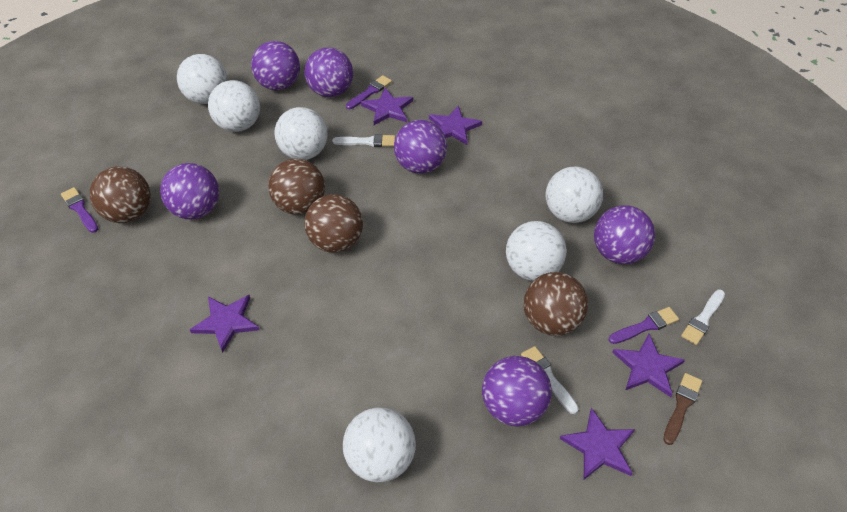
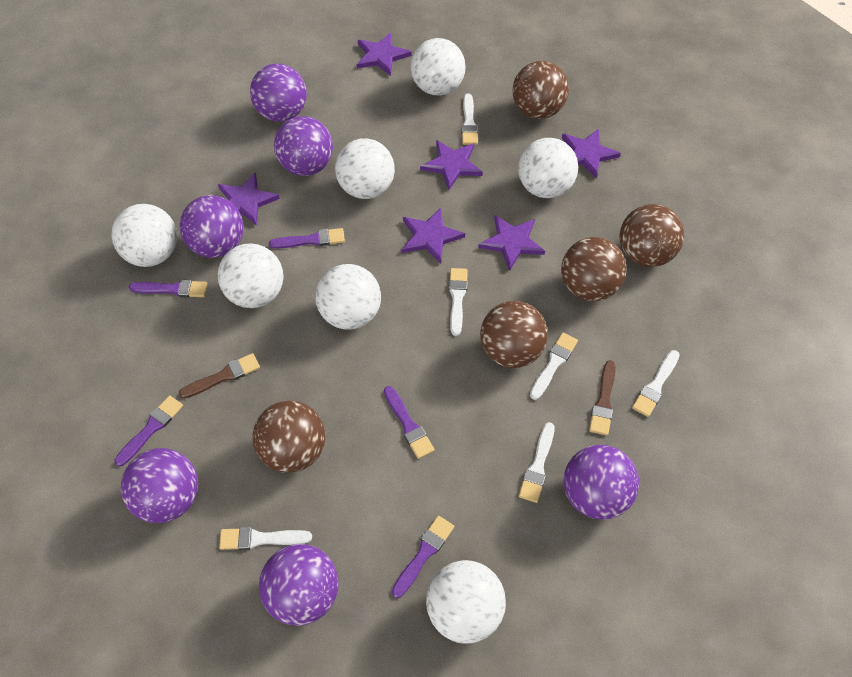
brown ball: [90,166,151,223] [268,159,325,215] [304,194,363,253] [524,272,588,336] = 4 -> [253,401,325,473] [480,301,548,368] [513,61,569,119] [561,237,627,301] [619,204,684,267] = 5
brown brush: [664,373,702,445] = 1 -> [179,353,260,399] [589,360,616,436] = 2
purple brush: [61,187,98,233] [346,75,392,109] [609,307,679,344] = 3 -> [114,395,183,467] [129,280,208,298] [269,228,345,249] [384,386,435,459] [392,515,454,598] = 5
purple star: [190,295,260,353] [361,88,413,125] [429,106,482,145] [560,408,635,480] [612,334,685,397] = 5 -> [218,173,280,226] [357,33,412,76] [402,208,465,263] [420,140,483,190] [478,215,545,271] [562,129,621,179] = 6
white ball: [177,54,228,104] [208,80,260,132] [274,107,328,160] [343,407,416,483] [506,221,567,281] [546,166,603,223] = 6 -> [111,204,177,267] [218,243,284,308] [315,264,381,329] [335,138,395,199] [411,38,466,95] [426,560,506,644] [518,138,578,198] = 7
white brush: [332,134,395,147] [521,346,579,414] [681,290,725,345] = 3 -> [219,527,312,550] [449,268,468,336] [461,94,478,145] [519,422,554,503] [530,333,578,400] [632,350,680,417] = 6

